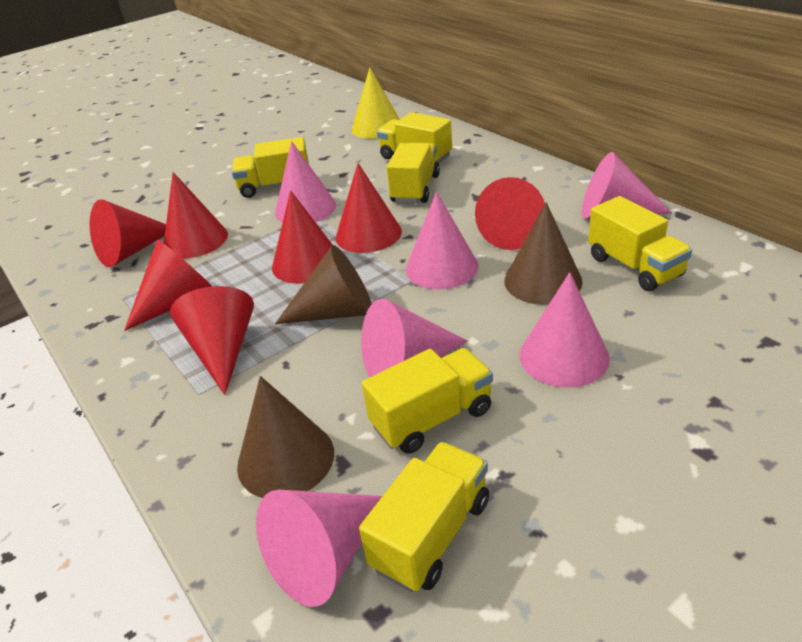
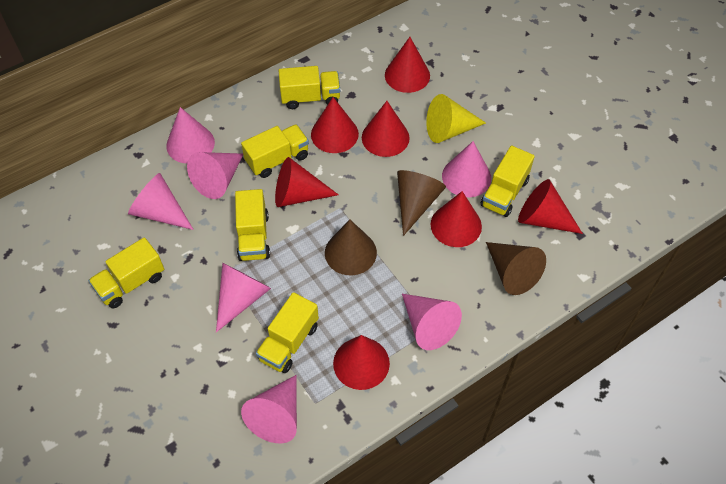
pink cone: [256,490,382,607] [275,141,336,222] [361,299,468,378] [406,192,479,289] [520,272,610,387] [582,152,672,219] = 6 -> [128,173,194,230] [166,107,215,163] [187,152,243,199] [216,263,271,332] [241,375,297,443] [402,294,462,350] [442,141,491,197] = 7

